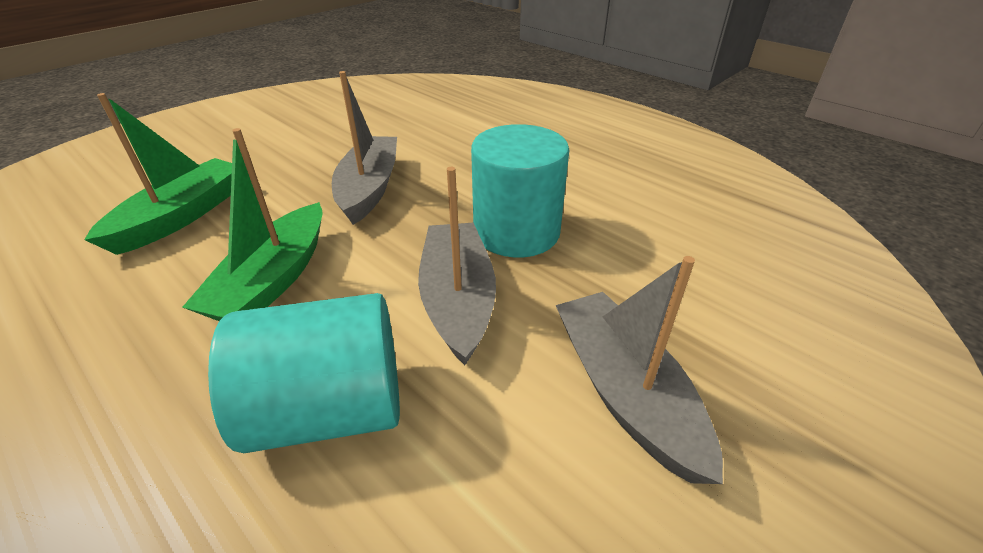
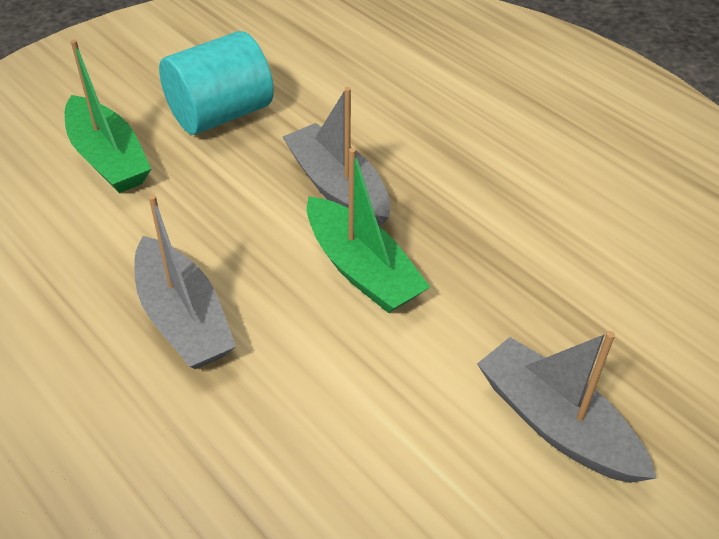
turquoise cylinder: [208,293,400,453] [471,124,569,258] = 2 -> [159,31,274,135] = 1

